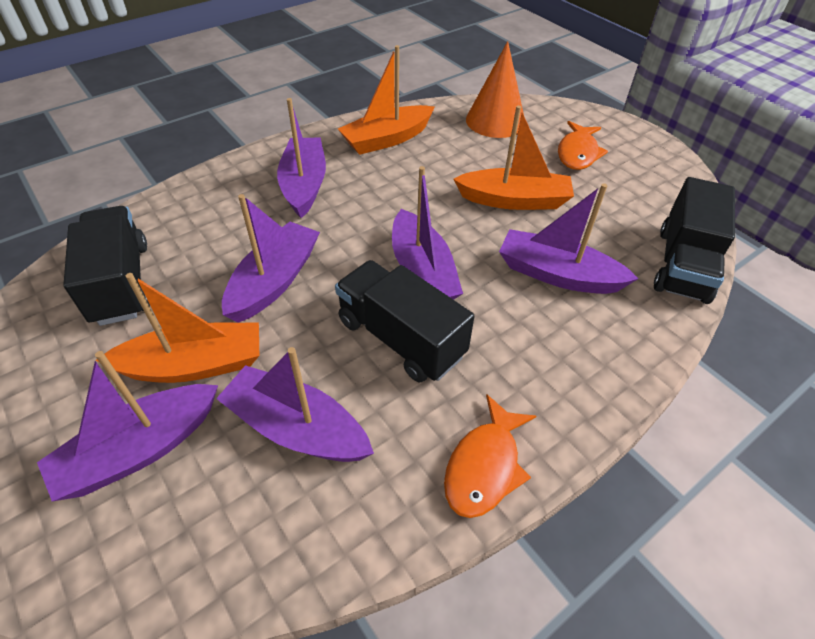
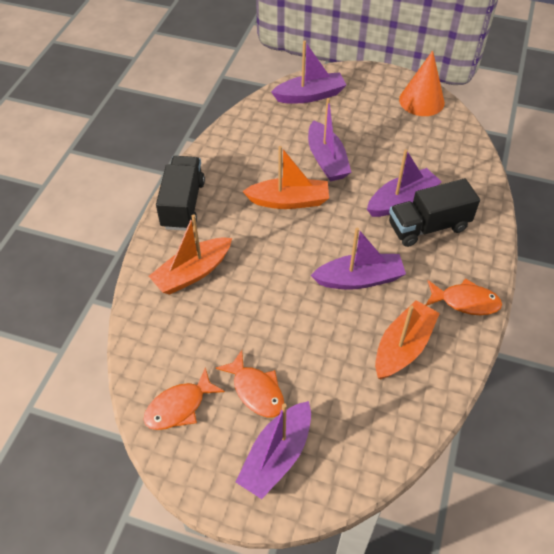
black truck: [63,206,150,326] [335,260,474,383] [654,177,735,304] = 3 -> [156,156,205,231] [389,178,480,247] = 2
orange fish: [444,394,536,518] [558,121,608,170] = 2 -> [143,367,225,430] [216,350,284,417] [426,278,502,315] = 3
purple boat: [37,351,218,501] [216,347,374,462] [222,194,320,323] [277,98,326,218] [392,166,463,300] [499,183,638,294] = 6 -> [236,401,311,499] [271,41,346,103] [308,98,351,181] [311,227,406,290] [367,149,442,217] = 5

